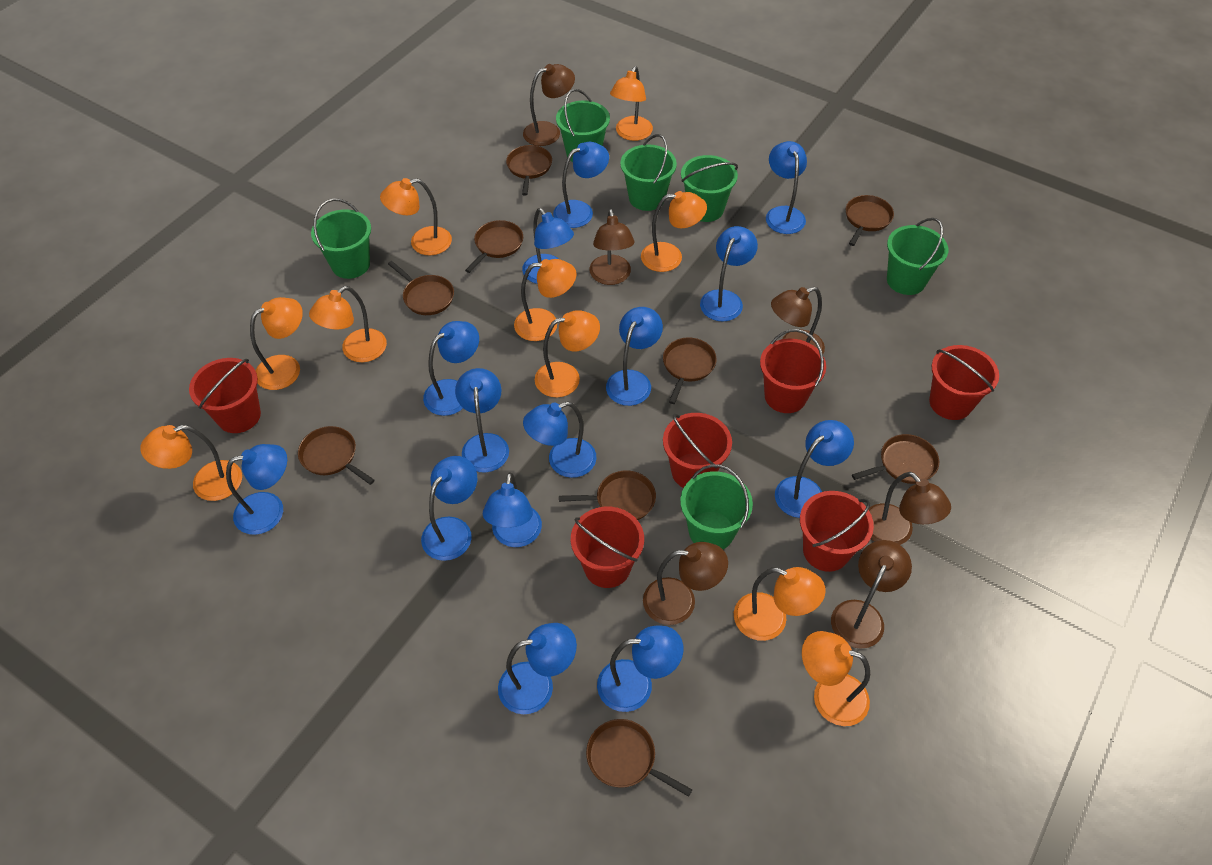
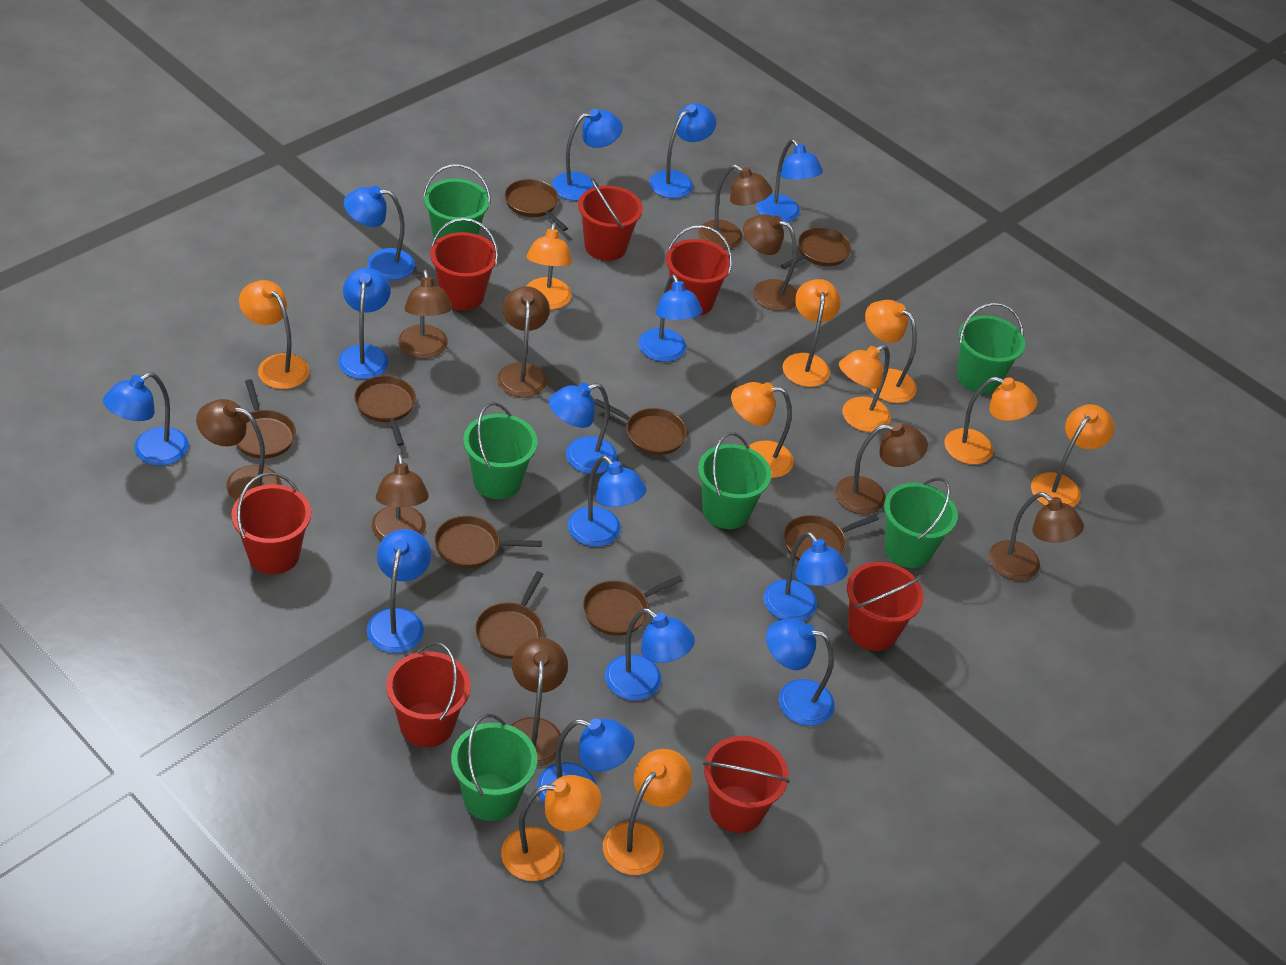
brown lamp: [523,64,575,146] [589,209,634,285] [643,542,728,625] [771,287,825,354] [831,540,912,649] [868,472,951,545] = 6 -> [196,399,281,501] [371,453,429,541] [398,270,452,359] [497,286,550,398] [511,637,568,766] [698,165,772,250] [743,214,797,311] [835,422,928,514] [988,492,1084,581] = 9
red bucket: [189,358,261,433] [571,507,644,588] [663,413,732,488] [760,329,826,413] [800,491,874,572] [929,345,999,420] = 6 -> [231,472,311,574] [386,642,470,747] [430,218,498,310] [578,178,643,261] [666,225,732,316] [703,736,790,833] [847,562,924,651] = 7

